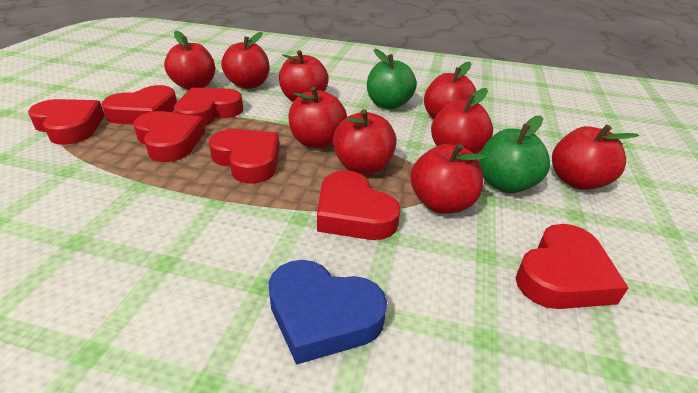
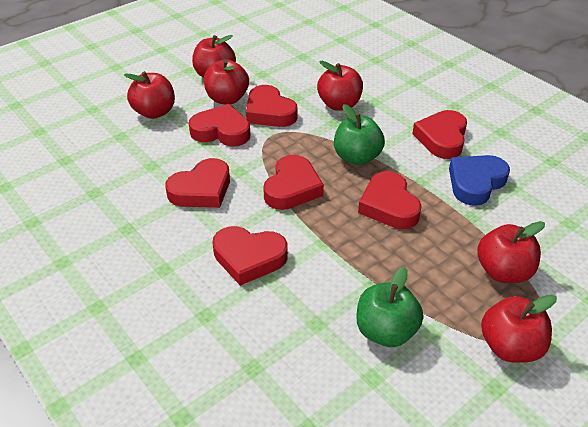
red apple: [164,31,215,90] [221,32,270,89] [279,50,329,102] [288,87,347,148] [333,109,397,174] [410,143,487,214] [424,61,476,119] [431,88,493,154] [552,124,639,190] = 9 -> [124,71,175,119] [192,35,236,78] [204,59,249,104] [317,61,363,111] [477,221,545,283] [481,295,556,363] = 6

